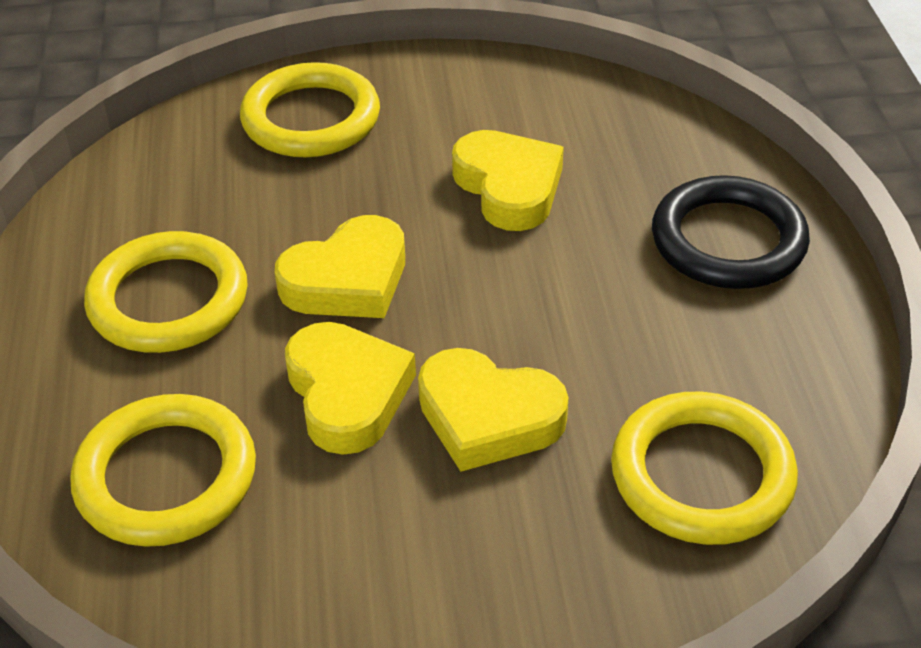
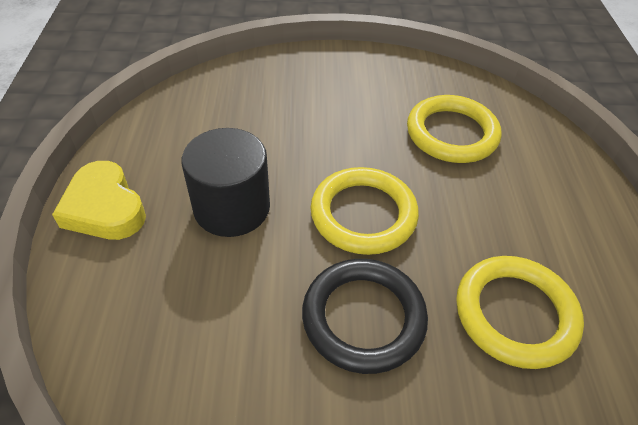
black cylinder: none = 0 -> [181,128,270,237] = 1
yellow heart: [275,215,405,318] [285,322,416,455] [418,348,569,472] [452,130,564,231] = 4 -> [52,161,146,240] = 1
yellow ring: [70,394,256,547] [84,231,248,353] [240,62,380,157] [611,392,798,545] = 4 -> [310,167,419,255] [407,95,501,163] [456,256,584,369] = 3

